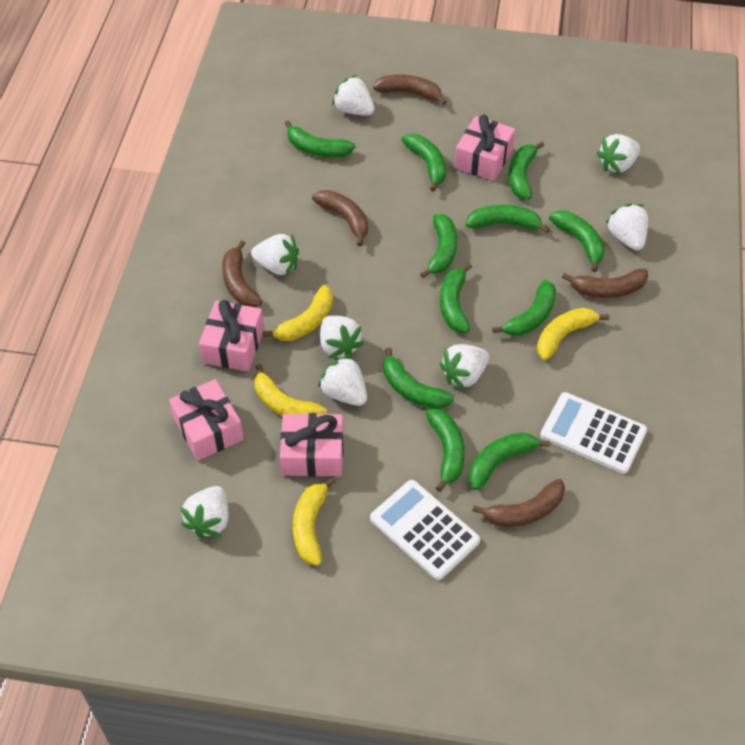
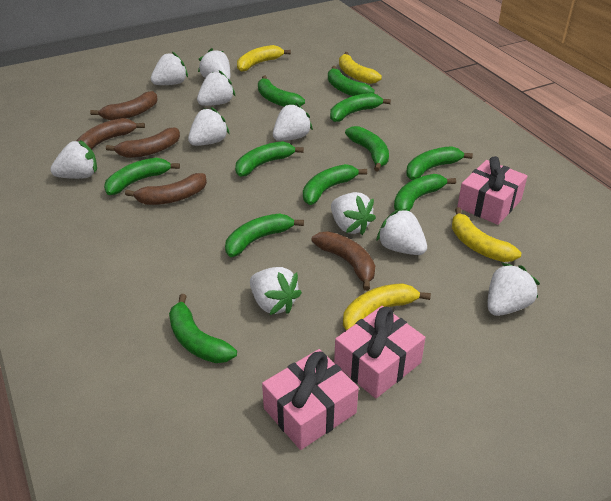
pink gift: [169,379,244,461] [199,300,264,372] [280,413,343,477] [455,114,515,181] = 4 -> [262,349,359,450] [334,306,425,398] [457,156,527,225] = 3
white calculator: [370,480,480,580] [540,392,647,474] = 2 -> none = 0
white strawberry: [180,486,229,539] [251,234,299,275] [318,355,367,406] [320,315,364,359] [332,75,375,116] [439,344,489,390] [596,134,640,173] [606,203,648,250] = 8 -> [50,140,97,179] [151,52,188,85] [188,107,230,146] [197,70,235,106] [198,48,230,80] [250,267,302,315] [273,103,313,141] [331,192,376,235] [376,208,427,255] [488,263,540,316] = 10

